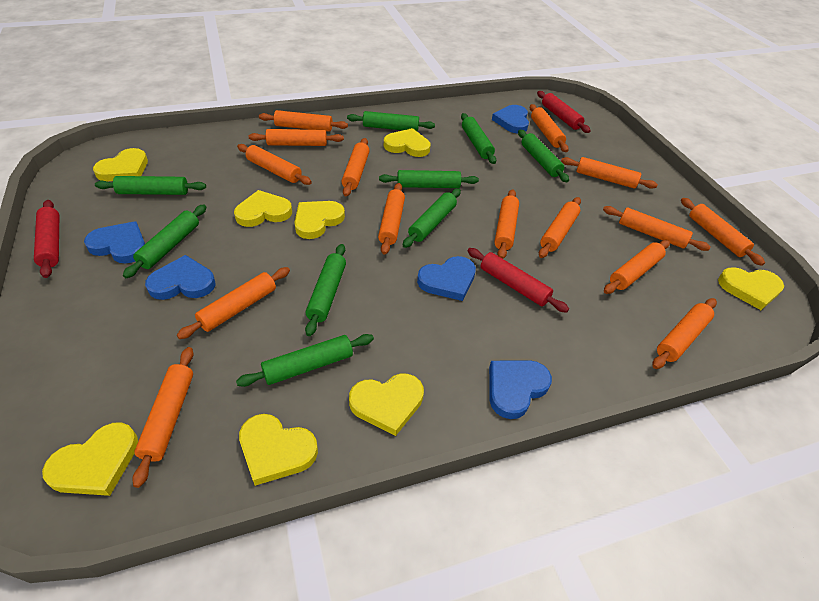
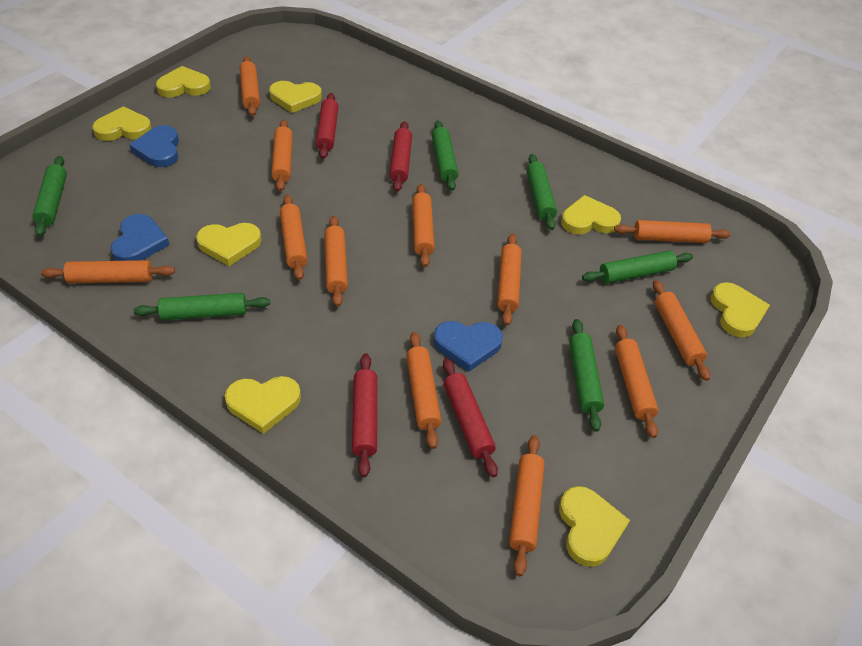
blue heart: [84,221,145,264] [145,255,216,300] [417,256,476,301] [489,360,552,419] [492,105,529,133] = 5 -> [110,214,170,261] [129,125,179,167] [434,321,503,372] = 3
green rolling pin: [95,176,206,195] [123,204,206,278] [236,334,374,387] [305,244,346,336] [347,111,435,131] [379,170,479,188] [403,188,461,248] [461,113,496,164] [518,130,569,182] = 9 -> [32,156,67,237] [133,293,270,320] [432,120,458,191] [526,154,557,230] [569,319,604,432] [582,251,693,284] = 6
orange rolling pin: [132,347,194,488] [177,267,290,339] [237,144,312,185] [249,129,344,146] [259,110,348,132] [342,138,369,197] [378,183,405,255] [494,189,519,259] [530,104,569,152] [539,197,581,258] [561,157,658,189] [603,206,711,251] [604,240,670,294] [653,298,717,369] [681,198,765,266] = 15 -> [41,260,175,283] [239,56,260,116] [271,120,293,191] [280,195,308,280] [324,216,348,307] [406,332,441,449] [412,184,435,267] [497,233,522,326] [509,435,545,576] [614,220,731,243] [615,325,659,438] [653,280,710,381] = 12
red rolling pin: [34,200,59,278] [467,248,569,313] [537,91,591,133] = 3 -> [316,93,339,159] [352,353,377,477] [389,121,412,192] [443,358,498,477] = 4

